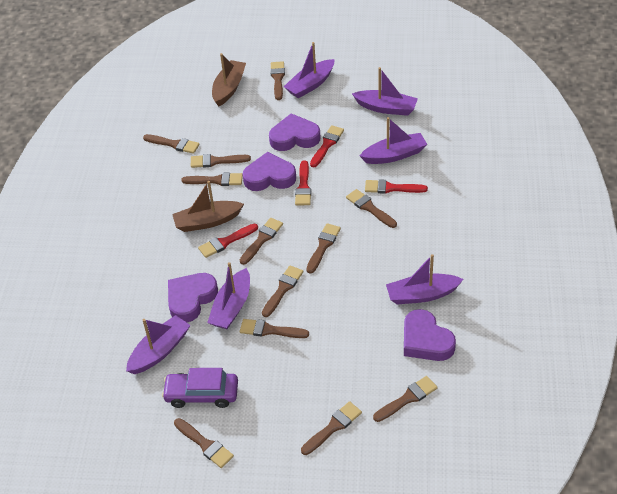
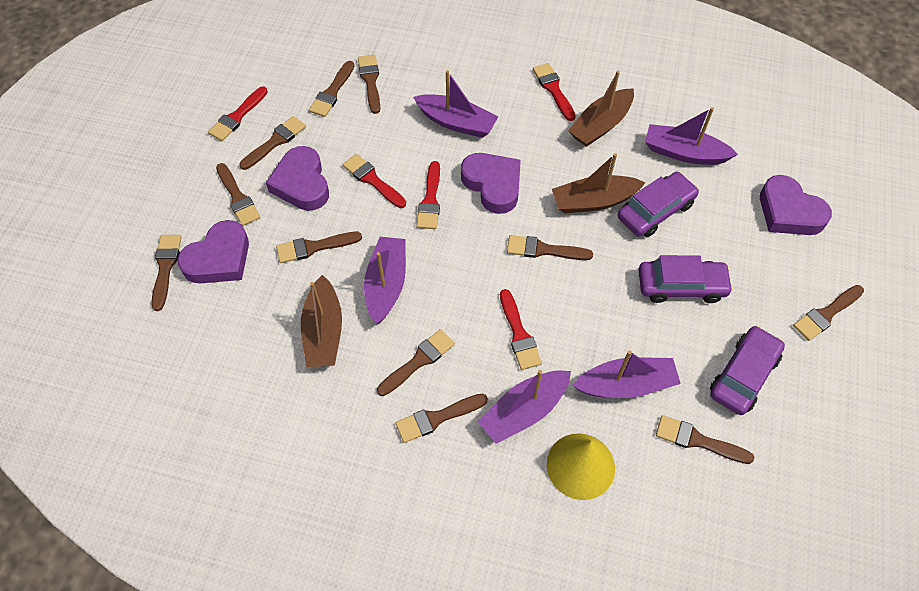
brown boat: [172,181,244,232] [212,53,246,106] = 2 -> [301,275,342,367] [552,153,646,213] [568,71,634,147] = 3
brown brush: [143,134,200,154] [174,418,234,468] [181,172,243,186] [191,154,251,168] [240,218,283,265] [240,319,309,338] [262,265,303,317] [270,61,285,100] [301,401,362,455] [306,223,341,274] [346,189,397,228] [373,376,438,422] = 12 -> [151,235,182,311] [216,163,261,226] [239,116,306,170] [276,232,362,263] [309,61,354,117] [358,55,380,114] [377,329,455,396] [396,394,488,443] [507,235,593,260] [656,415,755,464] [793,285,864,341] = 11
purple boat: [126,315,190,374] [207,262,250,329] [284,42,335,98] [352,67,418,116] [360,117,427,164] [386,254,464,304] = 6 -> [364,237,406,324] [413,70,498,138] [478,370,571,444] [572,350,681,398] [645,107,738,165] = 5
purple car: [162,368,238,408] = 1 -> [618,172,699,237] [638,255,733,303] [710,326,785,415] = 3
red brush: [198,224,258,258] [295,160,311,206] [310,125,344,168] [365,179,428,194] = 4 -> [208,87,268,141] [343,154,406,208] [416,161,440,229] [500,289,542,370] [533,63,575,121] = 5
yellow cone: none = 0 -> [547,433,615,500] = 1

